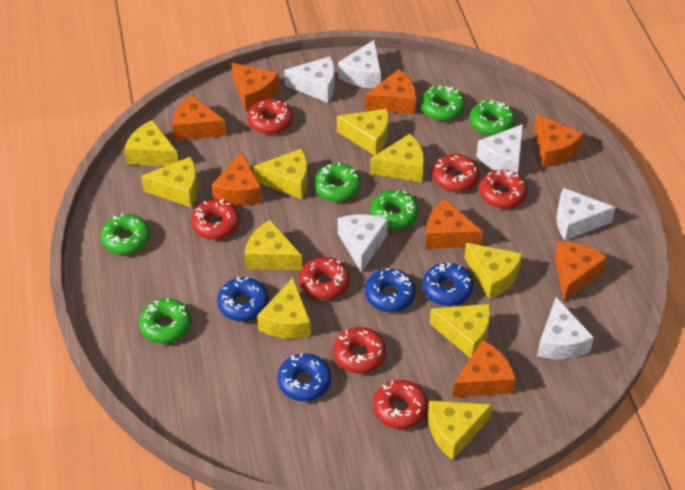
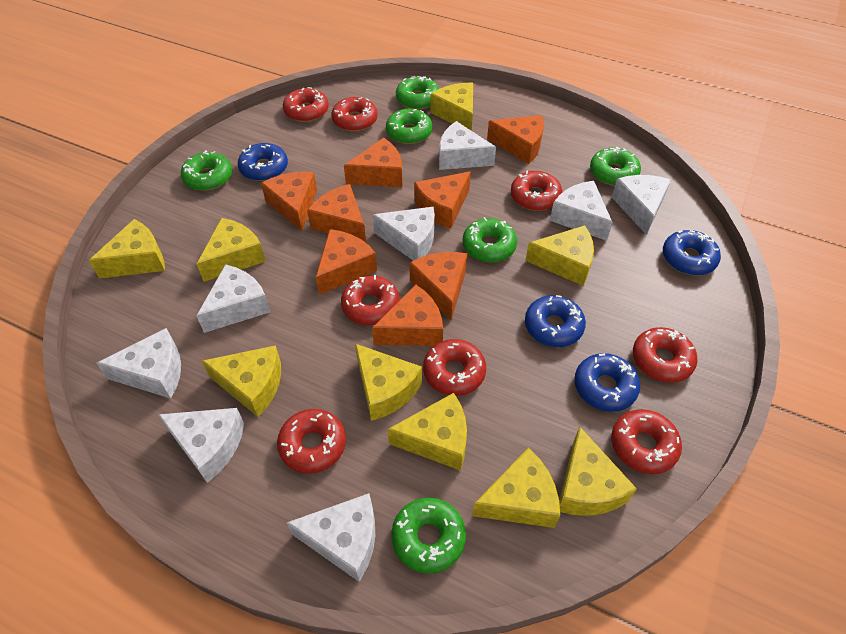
red donut: [191,199,240,239] [247,99,293,134] [299,257,350,300] [333,327,386,373] [373,380,428,429] [432,154,479,192] [479,170,527,208] = 7 -> [277,409,346,473] [283,87,329,122] [331,97,378,131] [341,275,400,325] [423,339,486,396] [511,171,562,211] [611,409,682,474] [633,327,698,383] = 8
white cheese: [284,56,335,103] [338,40,381,89] [338,214,388,272] [476,124,523,174] [537,297,594,360] [556,188,615,240] = 6 -> [97,328,181,399] [158,408,244,483] [196,264,270,333] [287,493,375,582] [372,207,435,261] [439,121,496,170] [550,181,613,241] [612,175,671,235] = 8
yellow cheese: [124,120,178,166] [141,157,198,208] [244,220,302,270] [253,149,308,199] [257,278,311,339] [337,109,389,156] [370,134,424,183] [428,401,493,460] [429,304,491,358] [464,243,523,299] = 10 -> [89,219,165,279] [197,218,266,282] [202,345,281,417] [355,344,422,421] [388,393,467,471] [430,83,473,131] [472,448,560,528] [525,225,594,286] [559,427,637,516] = 9

